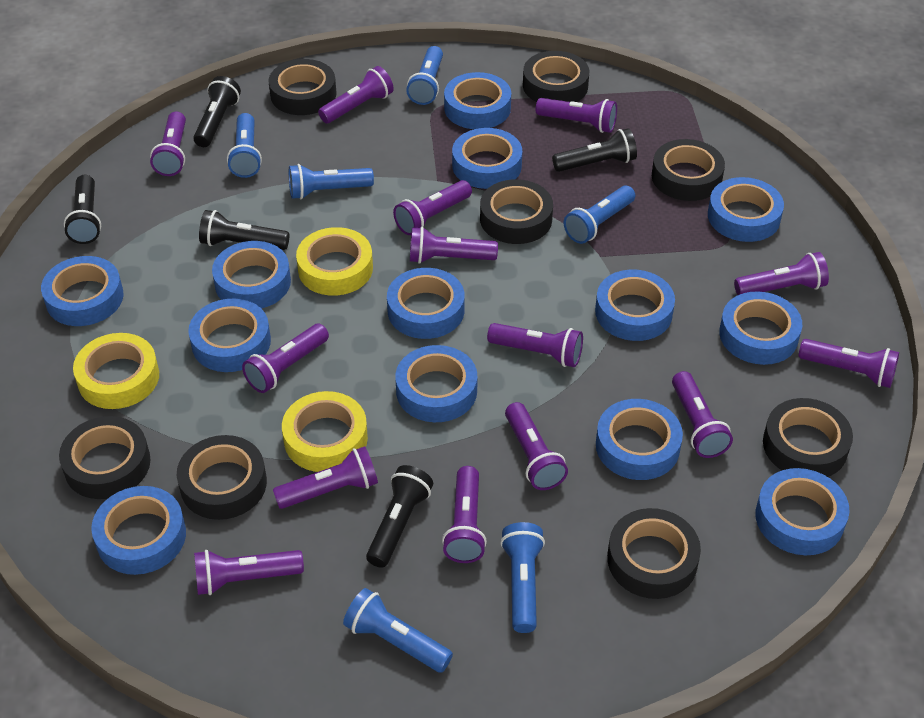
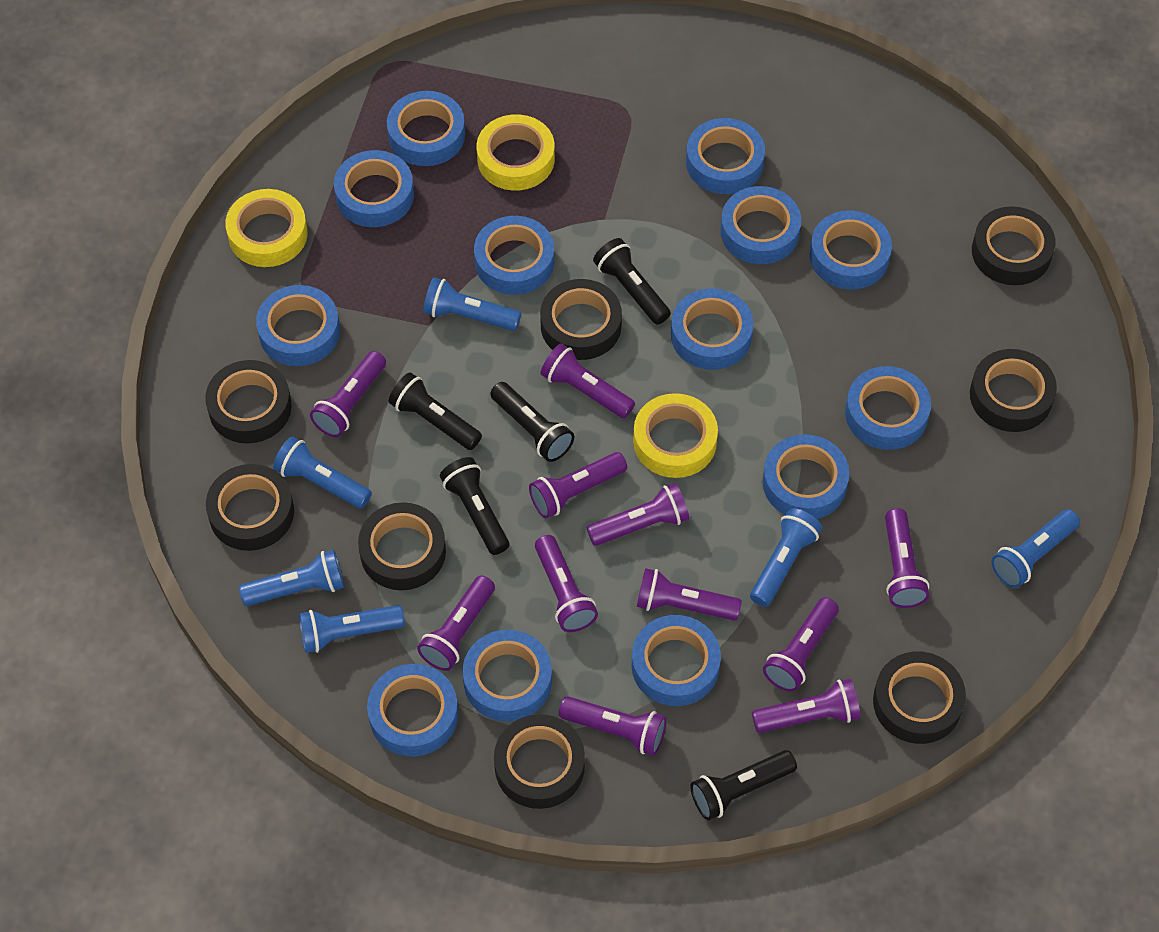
purple flashlight: [150,111,186,176] [194,550,304,595] [242,324,329,393] [273,446,378,509] [318,66,394,123] [393,180,472,235] [410,227,498,264] [442,466,487,563] [487,323,583,367] [505,402,568,490] [536,98,617,133] [672,371,733,458] [734,252,829,295] [798,339,899,388] = 14 -> [310,351,386,437] [417,575,495,671] [529,452,627,518] [535,535,598,632] [541,343,635,418] [559,696,667,756] [587,483,689,546] [637,568,742,620] [752,679,860,733] [763,597,839,692] [885,508,929,608] = 11

